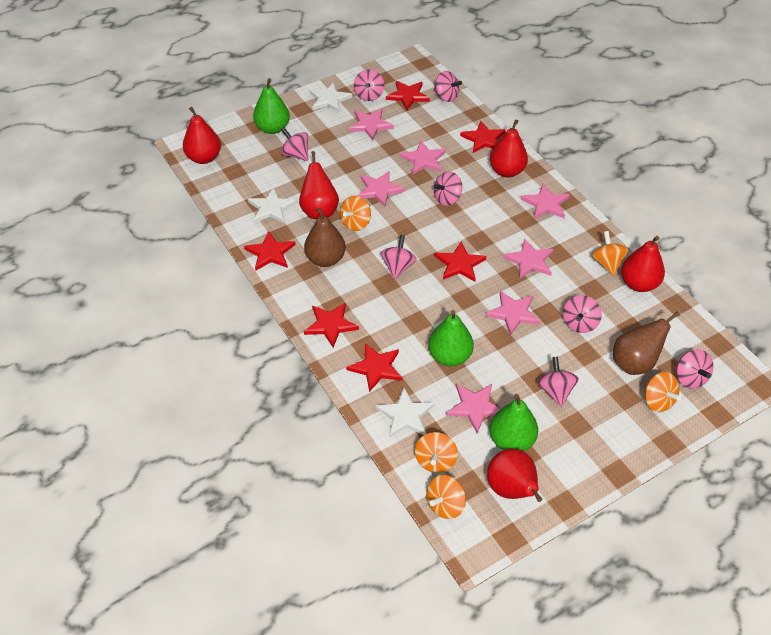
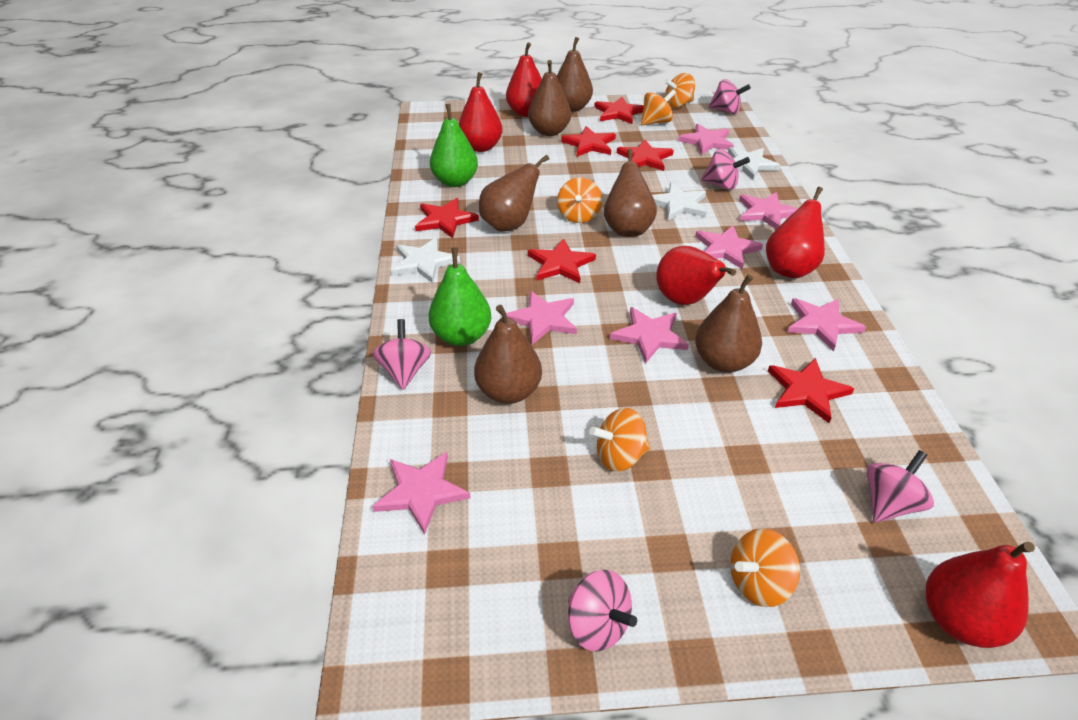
brown pear: [304,208,346,267] [613,312,680,375] = 2 -> [474,305,542,404] [479,155,549,232] [528,60,571,136] [557,37,593,112] [604,149,657,237] [695,274,762,373] = 6
green pear: [253,78,290,134] [428,310,474,366] [489,394,538,451] = 3 -> [429,248,491,346] [430,104,478,187] = 2
pink spinning top: [281,127,308,161] [354,69,384,101] [381,235,417,280] [433,71,462,102] [434,171,462,206] [538,357,579,407] [563,295,602,333] [677,349,713,388] = 8 -> [373,319,431,390] [568,570,637,651] [701,149,750,190] [709,79,751,114] [867,450,934,523] = 5

